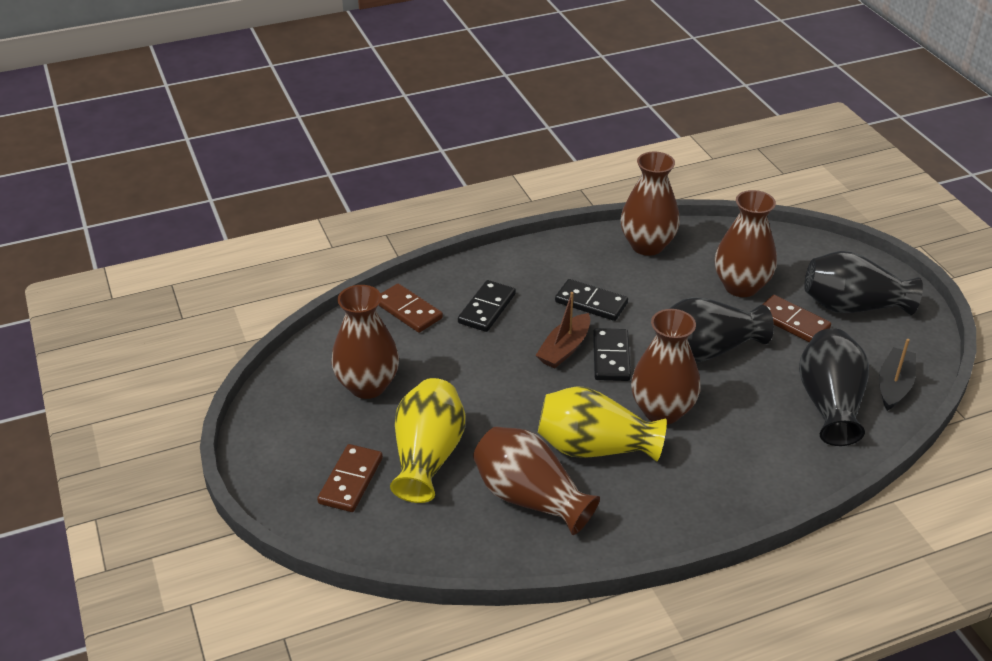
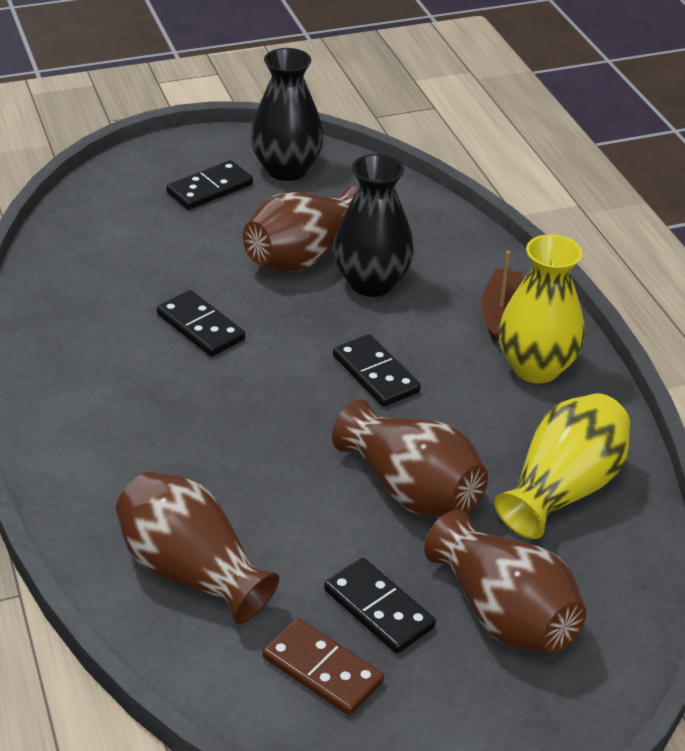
black boat: [879,339,916,411] = 1 -> none = 0
black domino: [458,280,516,332] [555,279,628,321] [593,328,631,381] = 3 -> [157,290,245,357] [166,160,253,210] [324,558,436,653] [333,334,421,407] = 4
black vase: [656,297,774,362] [799,328,869,446] [804,251,923,315] = 3 -> [250,48,324,181] [333,154,414,297] = 2
brown domino: [317,444,383,512] [378,283,443,333] [762,295,831,342] = 3 -> [263,618,384,716] = 1
brown vase: [331,285,399,399] [473,427,600,535] [621,152,680,256] [631,309,701,424] [715,190,777,297] = 5 -> [116,472,279,624] [243,187,358,272] [332,400,488,516] [424,509,586,652] = 4

